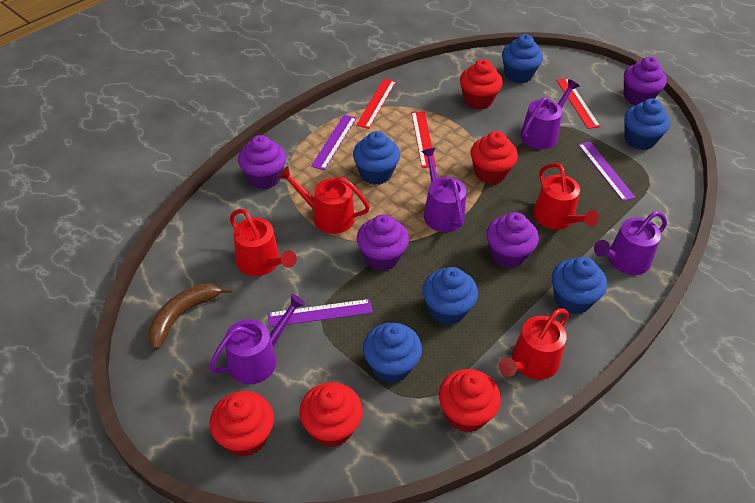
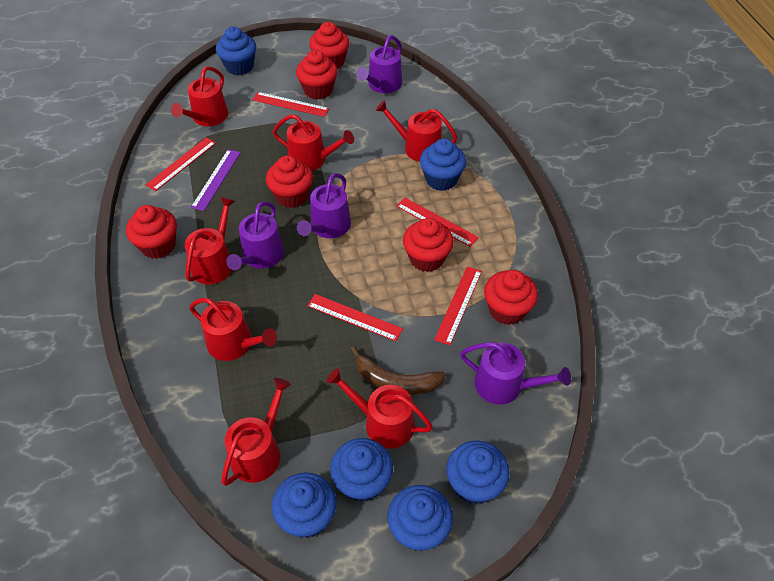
purple cupcake: [238,135,286,189] [357,214,409,271] [486,212,539,268] [624,57,667,105] = 4 -> none = 0
purple ruler: [268,299,373,327] [311,115,356,170] [578,141,636,201] = 3 -> [191,149,241,211] = 1
red cupcake: [210,391,274,457] [299,382,363,447] [439,369,501,433] [460,59,503,110] [471,131,518,184] = 5 -> [126,205,177,259] [266,155,313,208] [296,50,338,100] [309,22,349,69] [403,218,454,272] [484,270,538,325] = 6
red ruler: [356,79,396,129] [411,111,436,168] [556,78,600,129] = 3 -> [146,138,216,191] [252,92,329,117] [307,294,403,341] [396,198,479,247] [434,266,482,346] = 5
red watering can: [230,209,297,276] [278,166,370,234] [499,308,569,380] [533,163,599,229] = 4 -> [171,66,228,126] [185,197,235,284] [189,298,277,361] [221,378,291,486] [272,114,354,171] [326,368,433,449] [375,100,457,162] = 7

